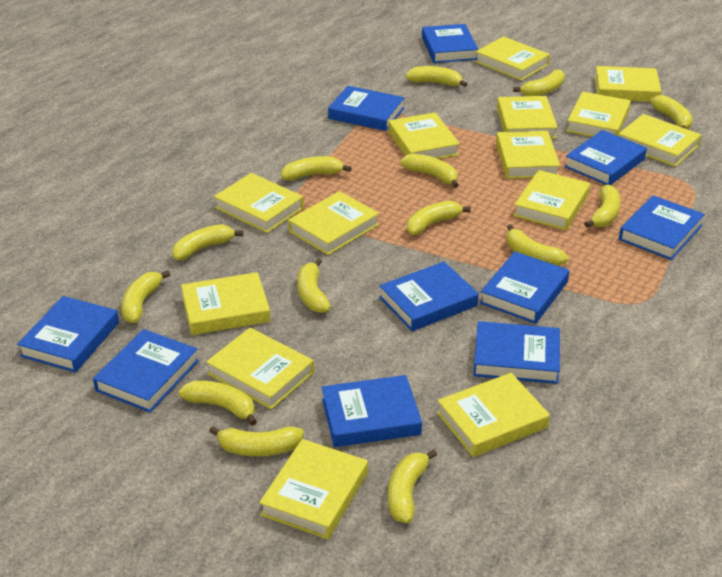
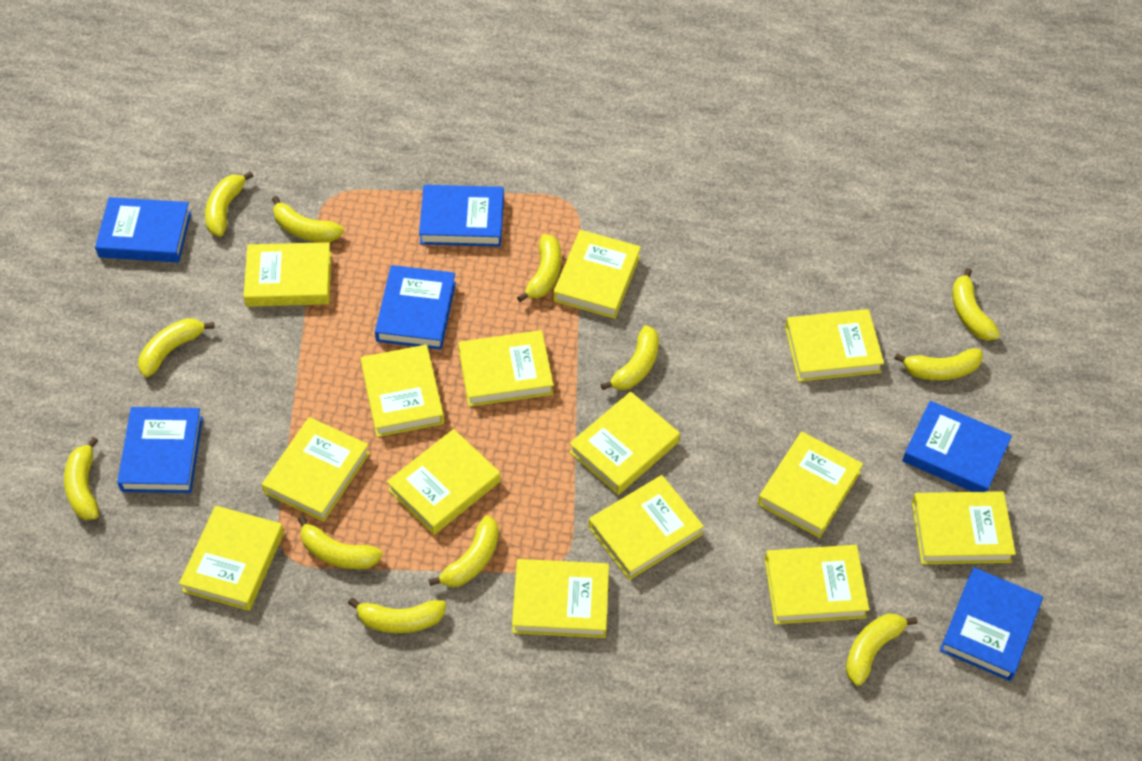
blue book: [17,296,119,373] [93,329,199,413] [322,375,422,447] [328,86,404,131] [379,262,479,331] [422,24,478,63] [473,321,560,384] [480,251,569,324] [565,130,647,185] [619,195,705,260] = 10 -> [95,197,191,262] [117,407,203,493] [375,265,456,350] [419,185,504,247] [902,401,1012,492] [940,567,1043,681] = 6
yellow banana: [121,270,170,323] [172,224,243,260] [178,381,257,426] [209,426,304,456] [281,156,351,181] [297,258,331,313] [388,449,437,523] [400,154,459,188] [405,66,467,87] [407,201,471,235] [506,224,568,266] [513,69,565,96] [584,184,621,228] [650,95,693,129] = 14 -> [64,437,99,520] [138,318,215,377] [205,171,253,236] [272,196,344,242] [298,515,383,569] [348,598,446,633] [429,515,499,587] [517,234,561,302] [601,325,659,390] [845,614,917,686] [894,348,983,380] [952,268,1000,341] = 12

